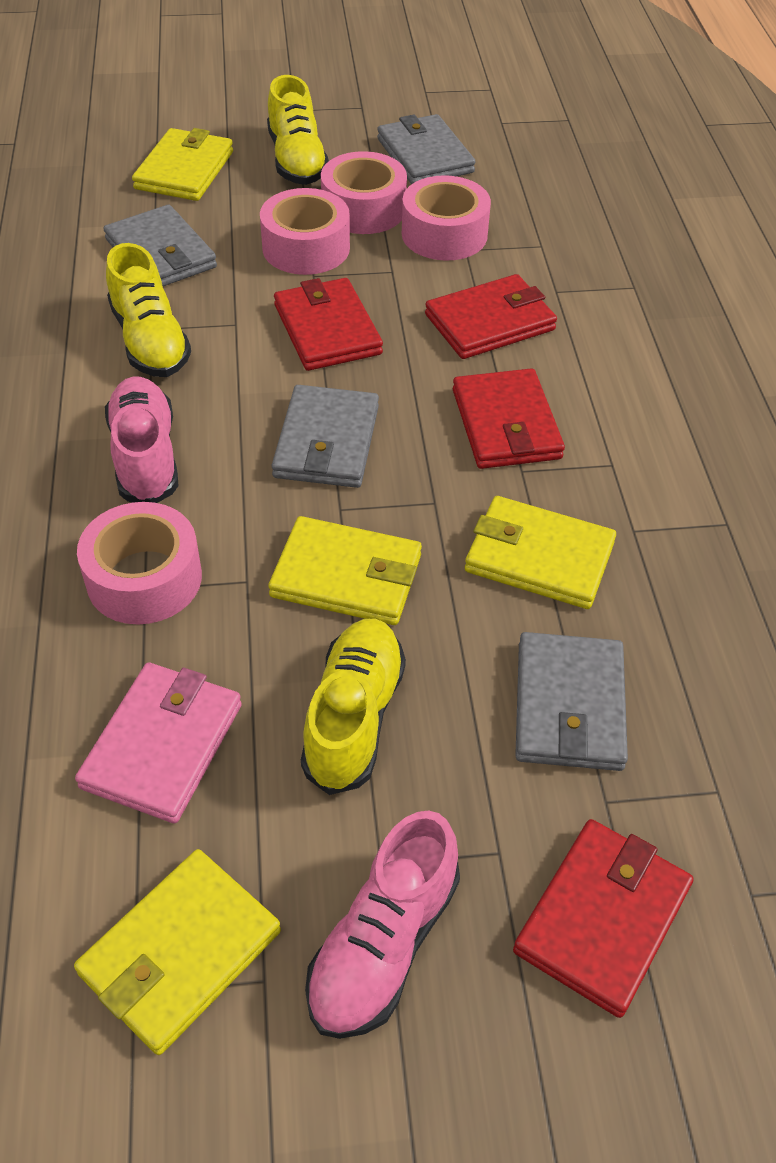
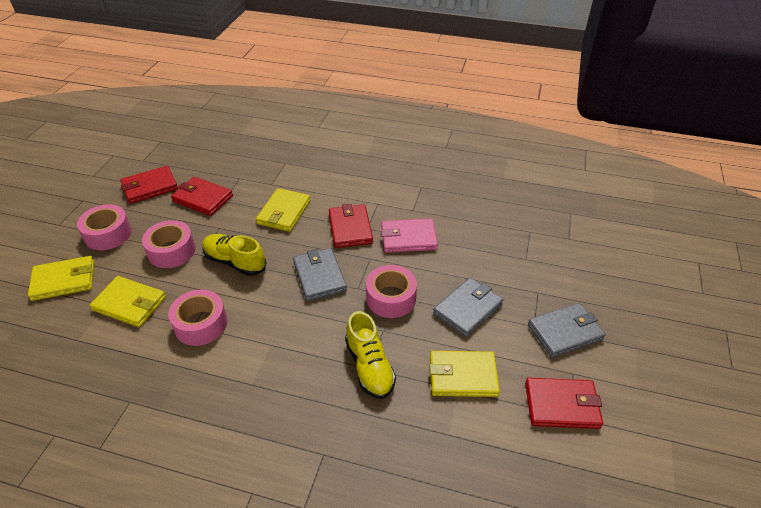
grey wallet: [103,205,217,286] [272,385,379,488] [377,114,476,185] [515,632,628,771] = 4 -> [293,248,347,301] [433,277,503,337] [528,303,606,358] = 3
pink shoe: [105,376,179,503] [305,810,460,1039] = 2 -> none = 0
yellow shoe: [106,243,191,377] [267,75,329,185] [301,618,406,795] = 3 -> [203,234,266,276] [345,311,396,399] = 2

